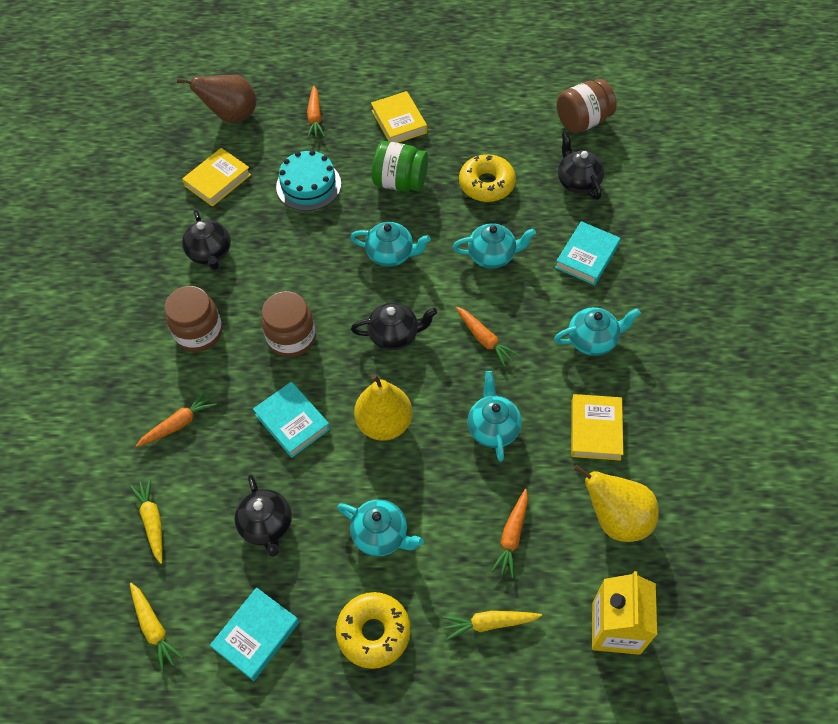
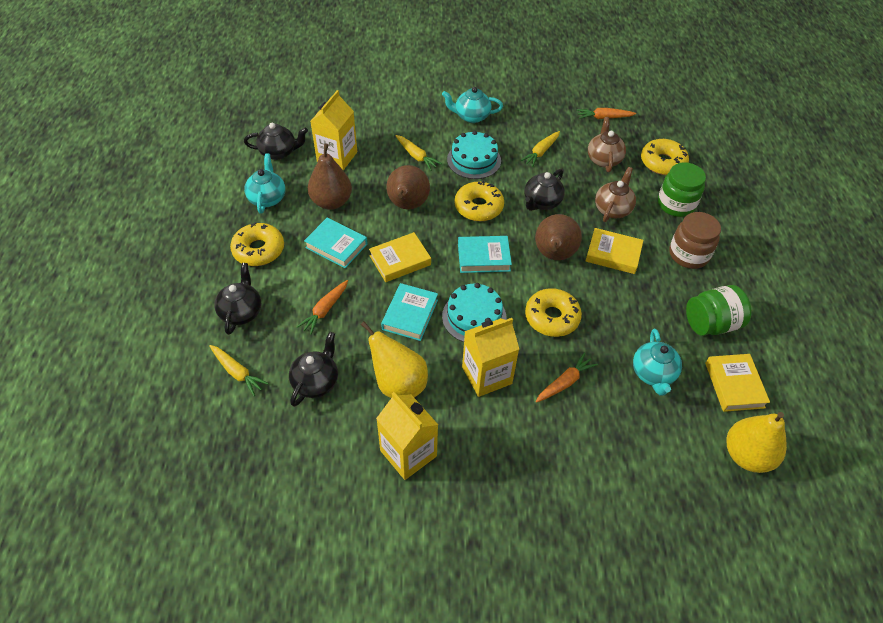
brown jar: [165,286,222,352] [261,291,316,357] [557,79,617,134] = 3 -> [669,212,721,269] = 1
brown pear: [177,75,257,123] = 1 -> [308,143,352,210] [386,165,430,209] [535,214,582,260] = 3
brown teapot: none = 0 -> [588,117,626,172] [595,167,636,222] = 2
green jar: [372,141,428,192] = 1 -> [658,162,706,217] [686,285,752,336] = 2
orange carrot: [136,390,217,447] [307,85,325,139] [456,307,519,367] [491,489,528,578] = 4 -> [297,280,348,335] [536,352,598,403] [577,108,636,119] = 3
turquoise cake: [276,150,341,211] = 1 -> [442,283,506,342] [447,131,501,179] = 2
turquoise teapot: [337,499,424,557] [350,222,431,267] [453,223,536,269] [468,371,522,462] [554,307,641,356] = 5 -> [244,153,285,214] [442,87,503,123] [633,329,682,396] = 3
yellow carton: [592,571,657,655] = 1 -> [310,90,357,170] [376,392,438,480] [462,318,519,397] = 3
yellow donut: [336,592,411,669] [459,154,516,202] = 2 -> [230,222,284,266] [454,181,504,221] [525,288,582,337] [641,139,689,175] = 4

